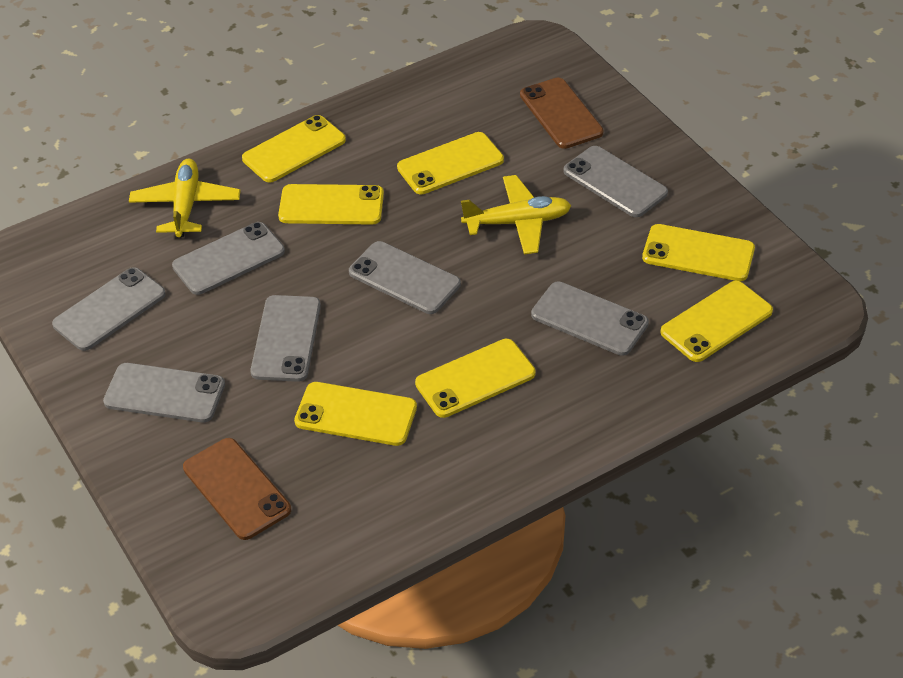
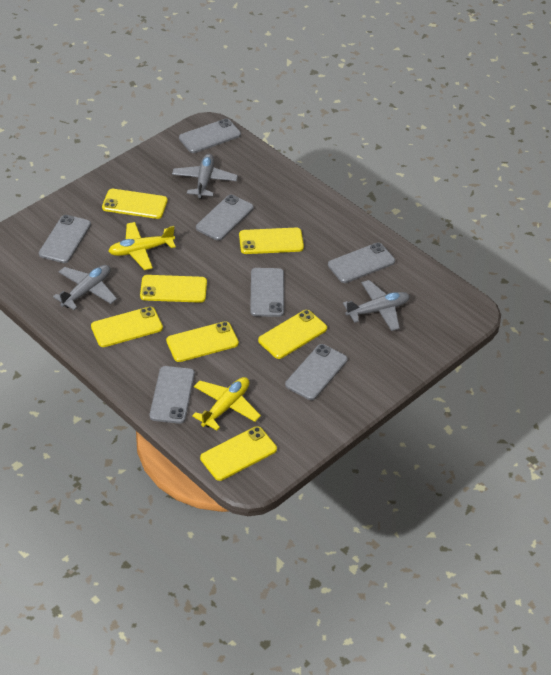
brown phone: [183,438,291,540] [520,78,604,149] = 2 -> none = 0
grey plane: none = 0 -> [53,265,117,310] [172,154,238,199] [343,280,410,331] = 3

